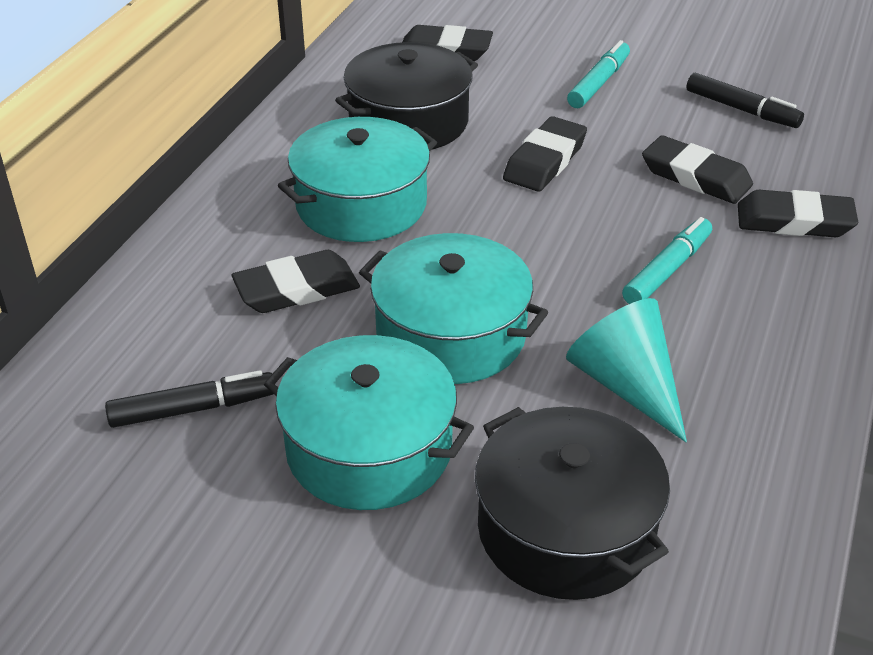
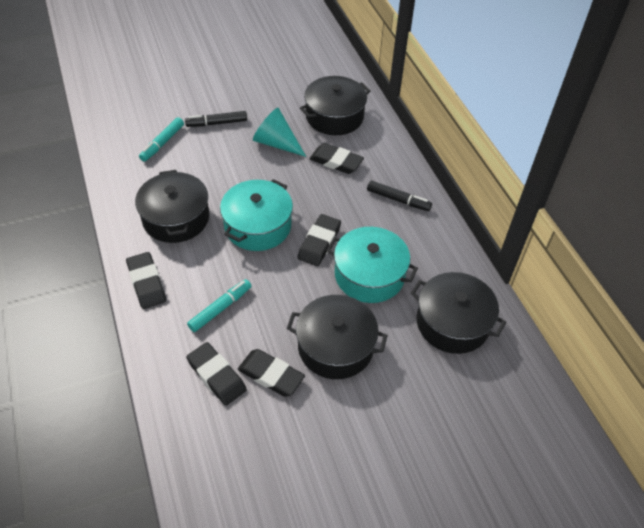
black pot: [335,42,478,150] [475,407,670,600] = 2 -> [135,170,209,243] [287,295,388,379] [300,76,371,135] [411,272,506,354] = 4
turquoise pot: [264,335,474,510] [278,117,437,242] [359,233,548,384] = 3 -> [220,179,293,251] [326,227,418,303] = 2

